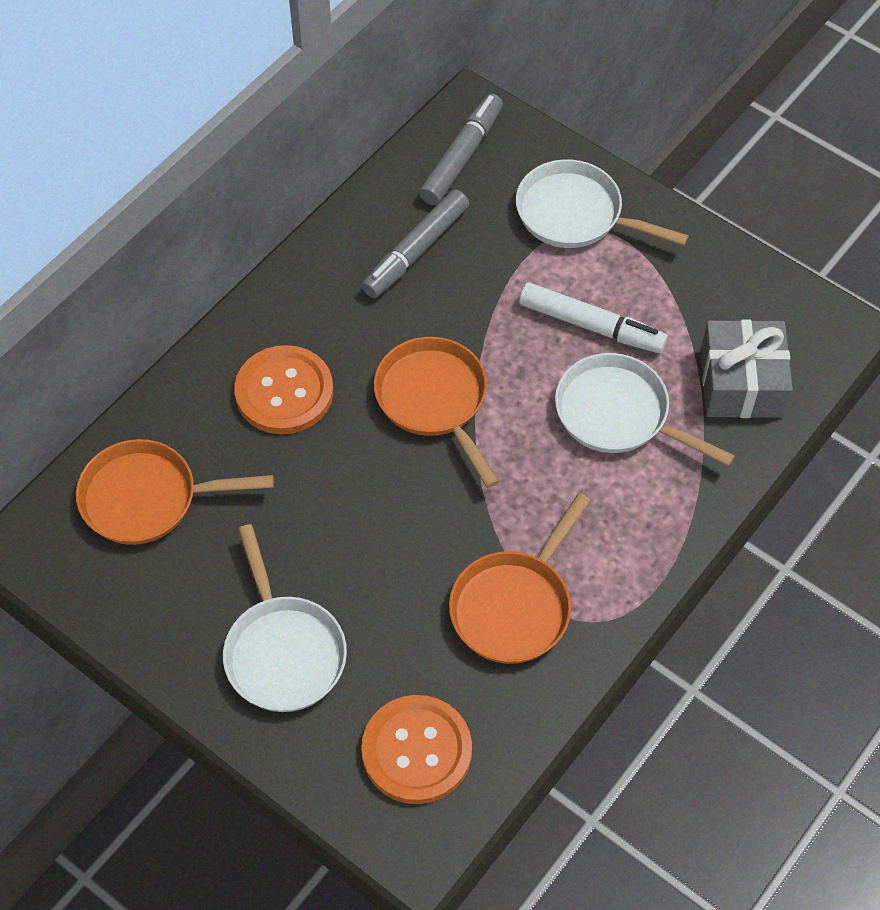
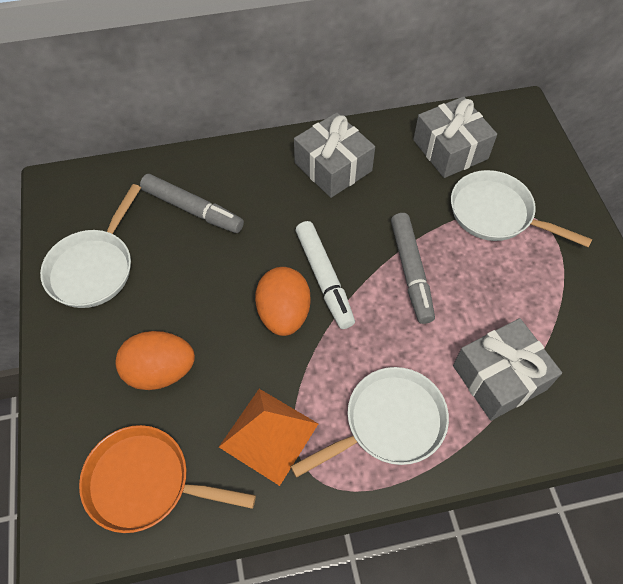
grey gift: [701,319,793,418] = 1 -> [294,112,375,198] [413,96,497,178] [453,318,562,421] = 3
orange button: [234,345,333,434] [361,695,472,804] = 2 -> none = 0
orange egg: none = 0 -> [115,331,195,390] [255,267,311,336] = 2
orange pan: [76,439,274,545] [374,337,499,488] [449,493,591,664] = 3 -> [79,425,256,533] = 1
orange pyramid: none = 0 -> [219,389,318,486] = 1

